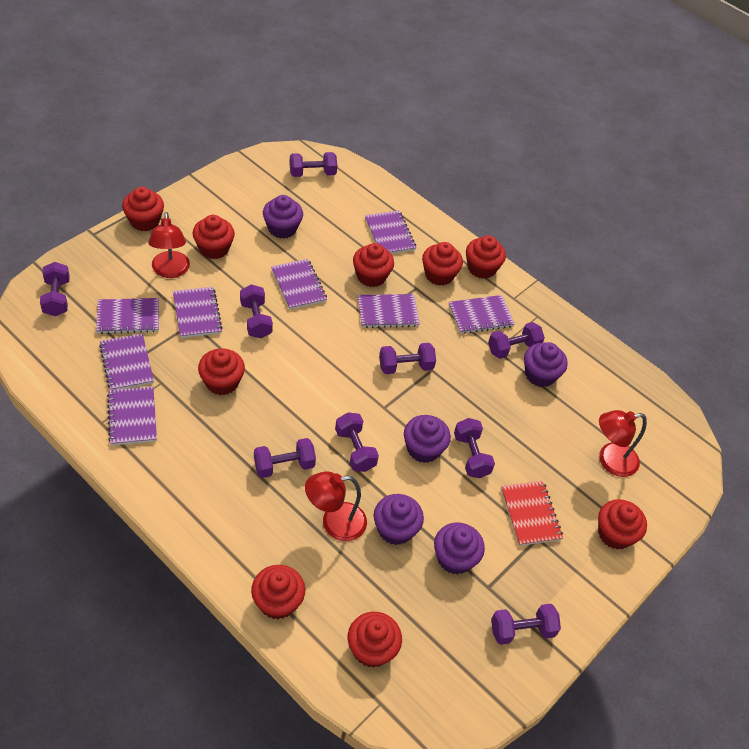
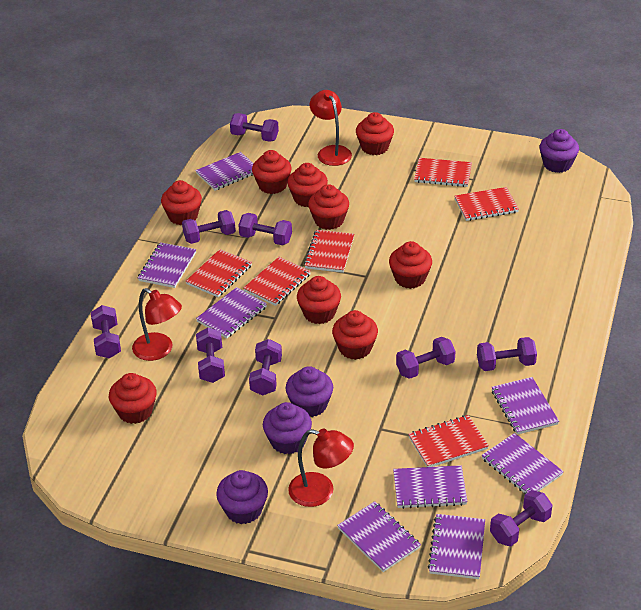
purple cupcake: [263,195,303,239] [374,494,424,545] [404,415,451,463] [434,522,485,575] [524,342,568,387] = 5 -> [216,470,268,524] [263,402,312,454] [285,366,333,417] [539,129,579,173] = 4
red notebook: [501,481,563,546] = 1 -> [186,249,252,297] [244,257,311,306] [304,230,354,273] [408,415,489,467] [414,158,472,187] [454,187,519,221] = 6

